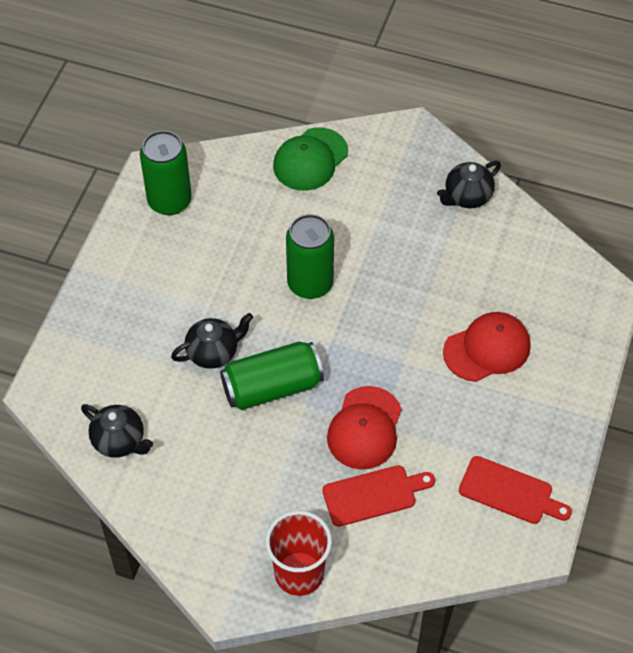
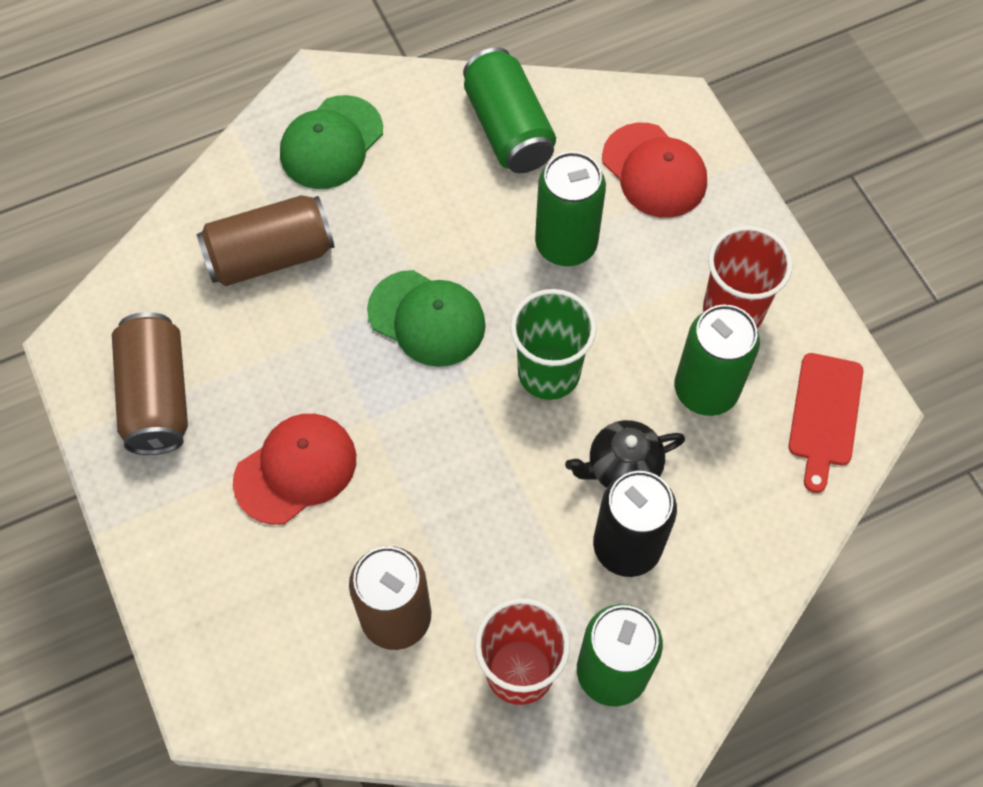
black can: none = 0 -> [593,471,677,577] = 1
black teapot: [81,404,153,458] [171,313,253,369] [437,161,501,208] = 3 -> [565,420,685,488] = 1
brown can: none = 0 -> [112,312,188,455] [197,195,335,286] [349,546,431,650] = 3
green can: [140,131,192,215] [220,342,324,410] [286,214,334,299] = 3 -> [463,47,556,173] [535,152,606,266] [577,604,663,707] [675,305,760,416] = 4
green cap: [273,127,348,191] = 1 -> [280,95,383,189] [367,270,486,367] = 2
green cup: none = 0 -> [510,289,596,400] = 1
red cup: [265,511,332,596] = 1 -> [475,598,570,705] [703,226,793,328] = 2
red cutting board: [322,465,435,527] [459,456,572,524] = 2 -> [789,353,863,493] = 1

